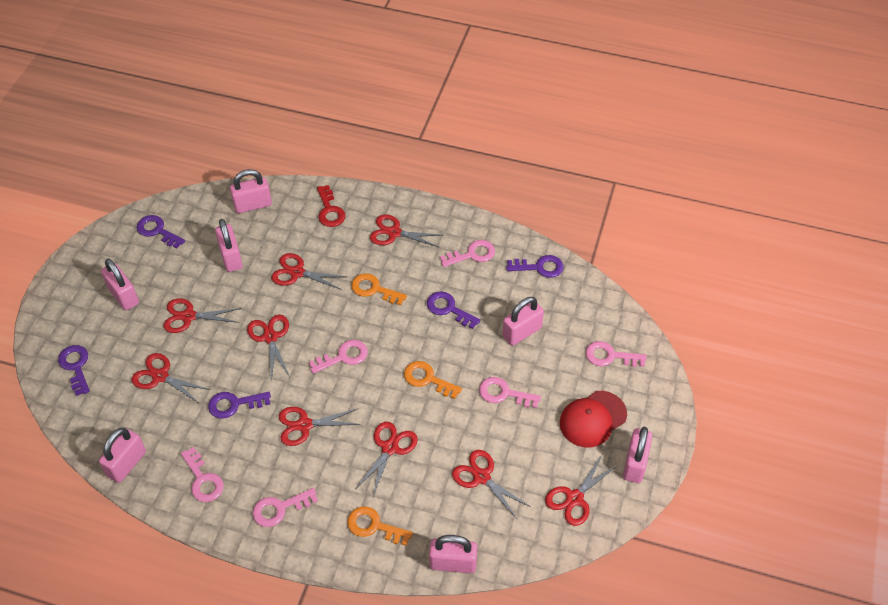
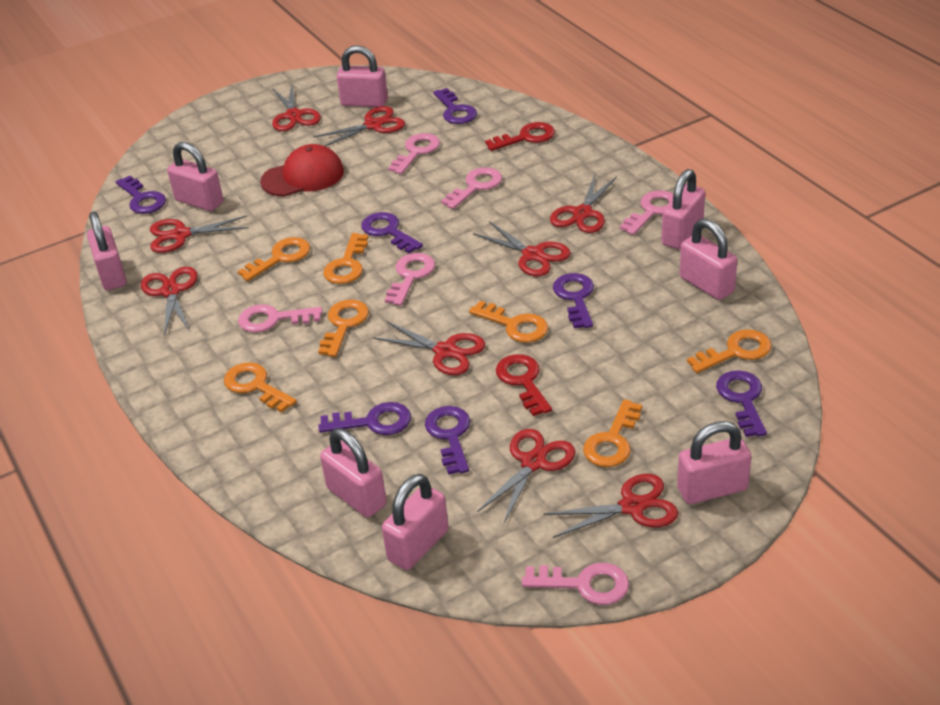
orange key: [347,506,413,546] [351,273,407,305] [404,361,462,399] = 3 -> [224,362,297,412] [238,237,310,281] [318,300,369,357] [323,233,368,284] [469,301,548,343] [583,399,642,467] [687,329,772,373] = 7
pink padlock: [99,428,146,483] [101,259,139,310] [215,219,243,272] [230,169,272,213] [429,535,477,573] [502,297,544,346] [623,427,652,483] = 7 -> [87,212,127,290] [167,142,223,211] [320,428,387,517] [337,45,388,107] [382,474,449,570] [662,169,705,249] [677,421,751,504] [680,219,737,300] = 8
purple key: [58,345,90,396] [136,215,185,249] [208,392,271,419] [427,291,480,329] [506,255,564,278] = 5 -> [116,176,166,214] [318,402,411,435] [361,212,423,253] [425,406,470,475] [433,88,477,124] [553,273,594,329] [716,370,767,437] = 7
red key: [317,185,345,227] = 1 -> [485,122,555,151] [496,354,552,416] = 2

